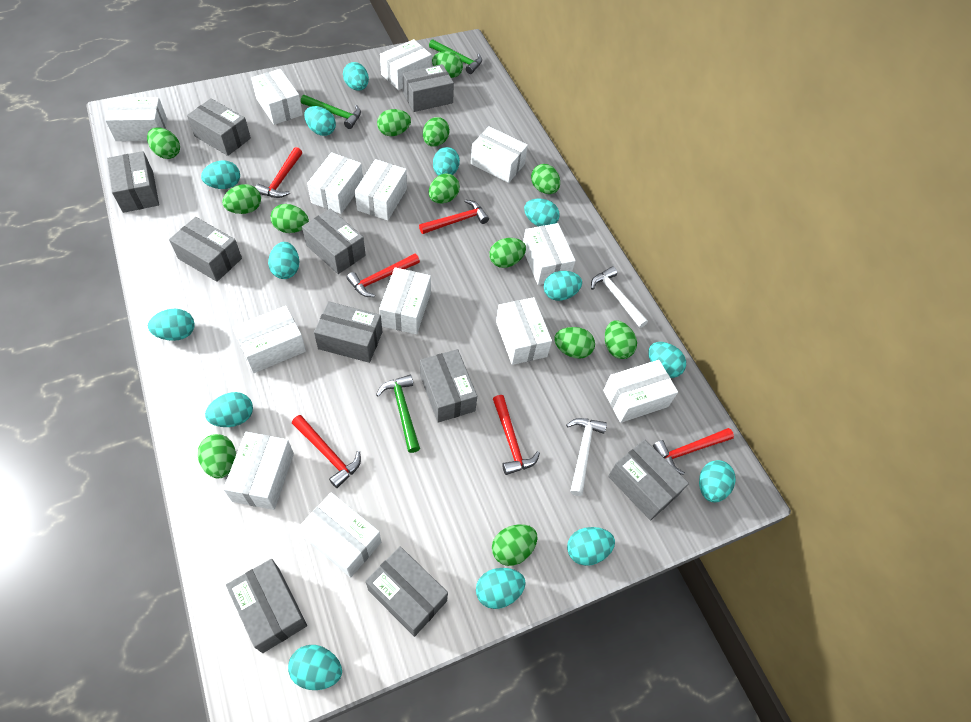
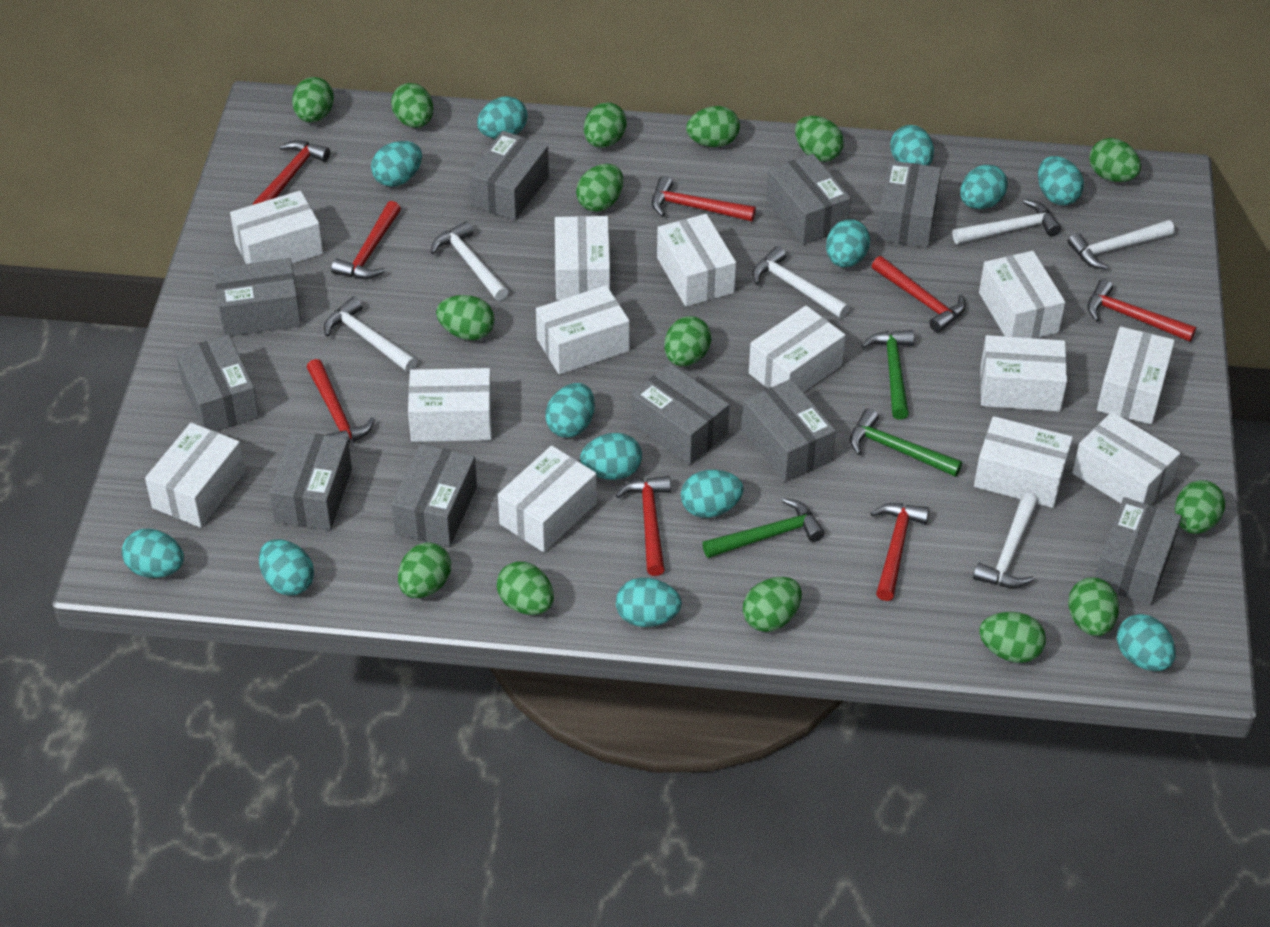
green egg: [147,127,180,159] [198,434,236,478] [222,184,261,214] [271,204,309,233] [377,109,411,136] [423,117,450,147] [429,174,460,204] [432,51,463,78] [489,238,526,268] [492,524,537,566] [531,164,560,194] [554,327,595,359] [605,320,637,359] = 13 -> [292,77,334,122] [391,83,433,128] [398,542,451,598] [436,295,495,340] [496,562,554,615] [576,164,623,212] [584,102,627,148] [664,316,711,366] [686,106,740,147] [743,577,802,632] [795,116,844,162] [979,612,1046,663] [1068,577,1119,636] [1089,138,1141,182] [1175,480,1225,534] = 15
red hammer: [255,147,302,198] [292,415,361,488] [347,253,420,297] [419,199,489,234] [493,395,540,475] [653,428,734,475] = 6 -> [253,140,330,205] [306,359,375,443] [331,201,401,279] [615,476,671,576] [652,176,756,221] [871,503,930,601] [872,256,966,333] [1087,279,1196,342] = 8
turquoise egg: [148,309,194,341] [201,160,240,189] [205,392,253,427] [268,242,299,279] [288,645,342,690] [304,106,336,136] [343,62,369,91] [433,147,460,176] [476,568,526,609] [524,199,560,227] [544,271,582,301] [567,527,615,566] [648,342,686,378] [699,460,736,503] = 14 -> [122,529,184,578] [259,539,314,596] [371,141,422,187] [477,96,528,139] [545,383,595,438] [580,433,642,480] [616,578,682,627] [681,470,744,518] [826,219,870,268] [890,125,934,166] [960,164,1008,209] [1038,156,1084,205] [1117,614,1176,671] = 13
white hammer: [566,418,607,496] [591,266,648,328] = 2 -> [324,297,417,372] [431,221,509,301] [752,246,849,318] [953,199,1061,244] [973,493,1038,588] [1067,220,1175,270] = 6

